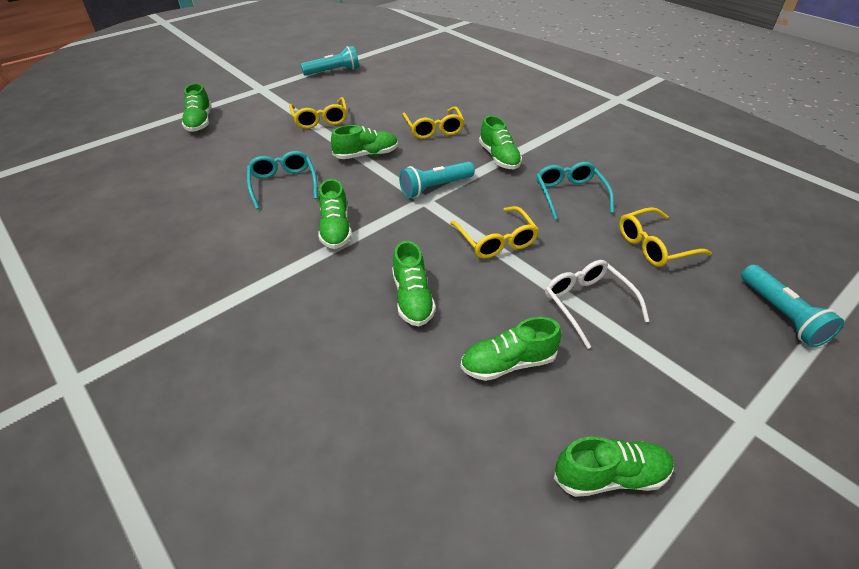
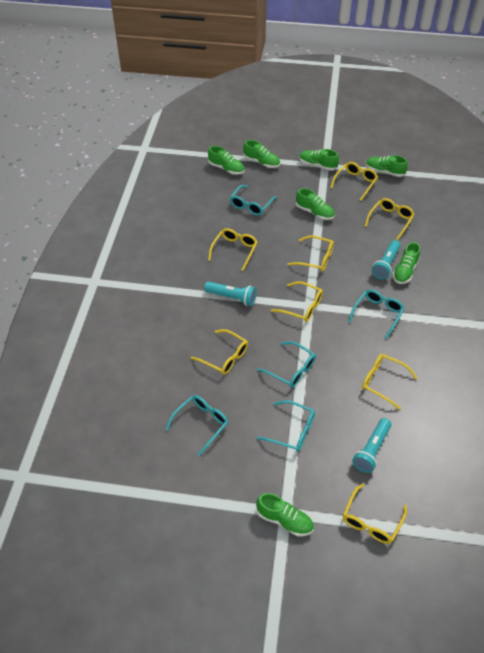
turquoise glasses: [247,151,318,209] [537,162,614,220] = 2 -> [165,395,228,456] [230,185,277,216] [257,341,316,388] [257,400,315,452] [349,289,404,339] = 5
white glasses: [545,260,650,349] = 1 -> none = 0
yellow glasses: [289,97,347,129] [402,107,465,139] [450,206,539,258] [619,207,712,267] = 4 -> [191,329,248,375] [208,228,257,271] [271,281,323,322] [287,235,334,272] [330,162,378,201] [343,483,407,544] [362,354,417,410] [365,198,415,240] = 8

